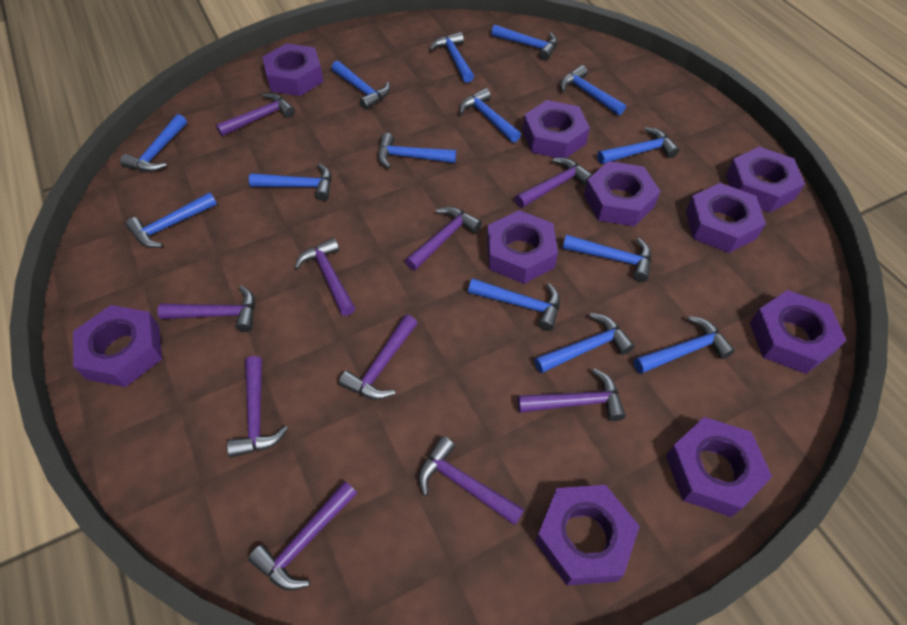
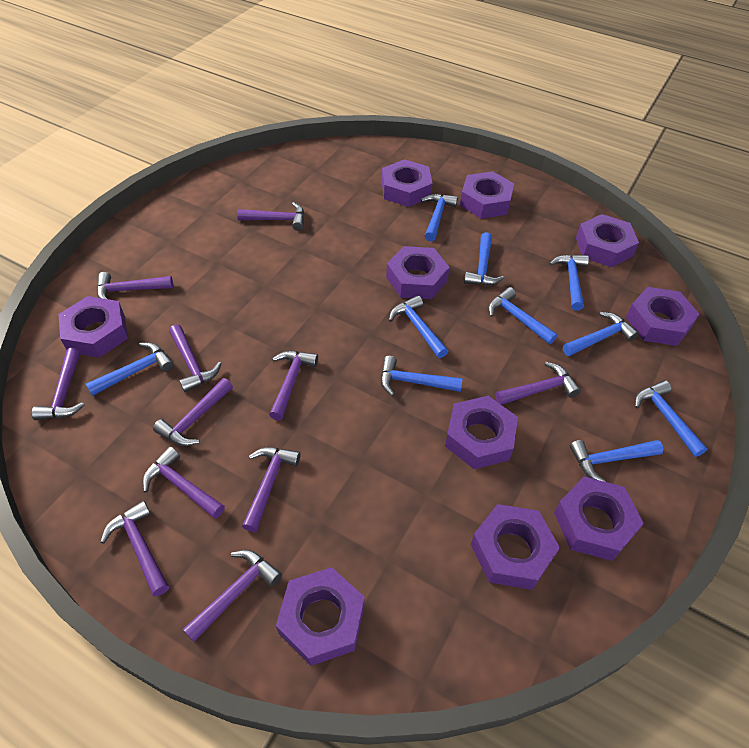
blue hammer: [120,114,187,172] [126,192,217,248] [249,163,332,201] [331,61,390,110] [378,133,456,169] [429,32,474,83] [459,88,521,143] [468,278,560,331] [491,25,558,60] [534,313,634,373] [560,65,626,115] [562,234,651,282] [597,127,679,164] [634,316,735,374] = 14 -> [86,342,174,396] [381,356,462,396] [389,295,448,358] [421,194,458,241] [464,232,505,286] [488,287,558,344] [549,254,589,311] [563,312,639,356] [570,440,663,482] [635,380,708,457] = 10
purple hammer: [157,286,255,332] [216,93,295,136] [227,356,288,458] [248,481,357,590] [294,237,355,316] [339,315,417,400] [405,207,482,271] [418,436,524,525] [515,158,593,208] [518,369,626,421] = 10 -> [32,348,85,420] [97,272,173,299] [100,501,169,597] [142,447,225,519] [153,378,233,446] [169,324,222,392] [183,550,282,642] [237,202,305,231] [242,447,301,532] [269,351,318,420] [495,362,581,405] = 11

